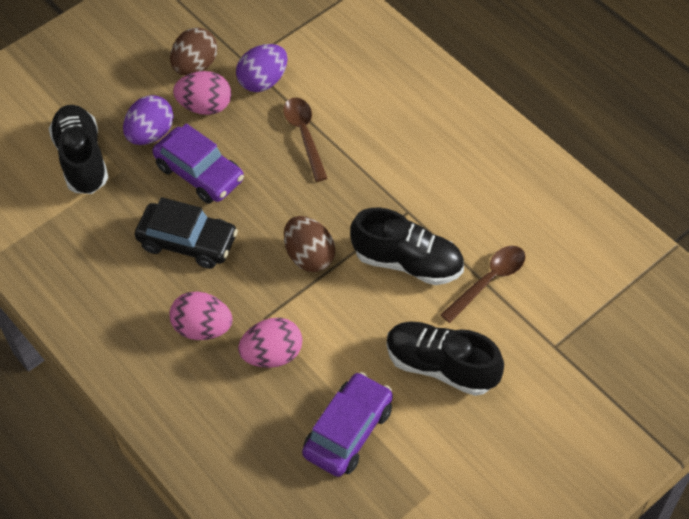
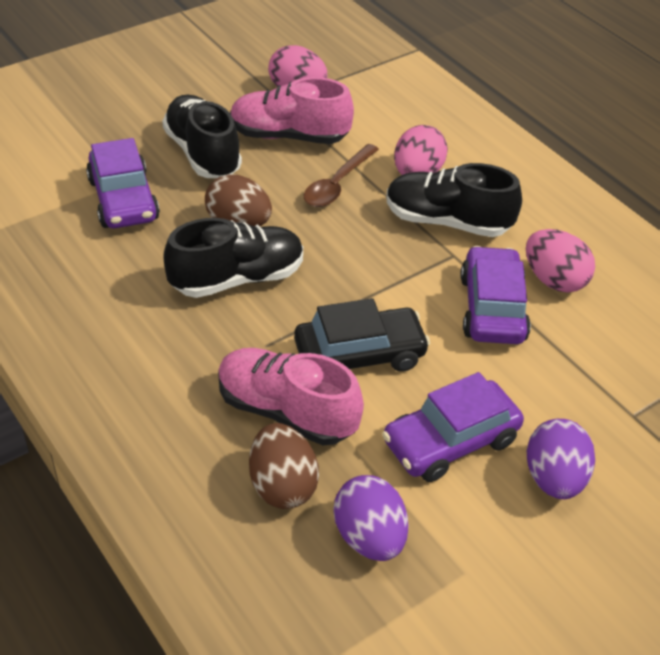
brown spoon: [283,98,327,182] [440,246,525,323] = 2 -> [304,144,379,207] = 1
pink shoe: none = 0 -> [218,348,364,445] [230,77,354,144] = 2
purple car: [152,124,244,204] [302,372,393,477] = 2 -> [86,138,160,228] [382,372,524,482] [460,246,531,344] = 3

